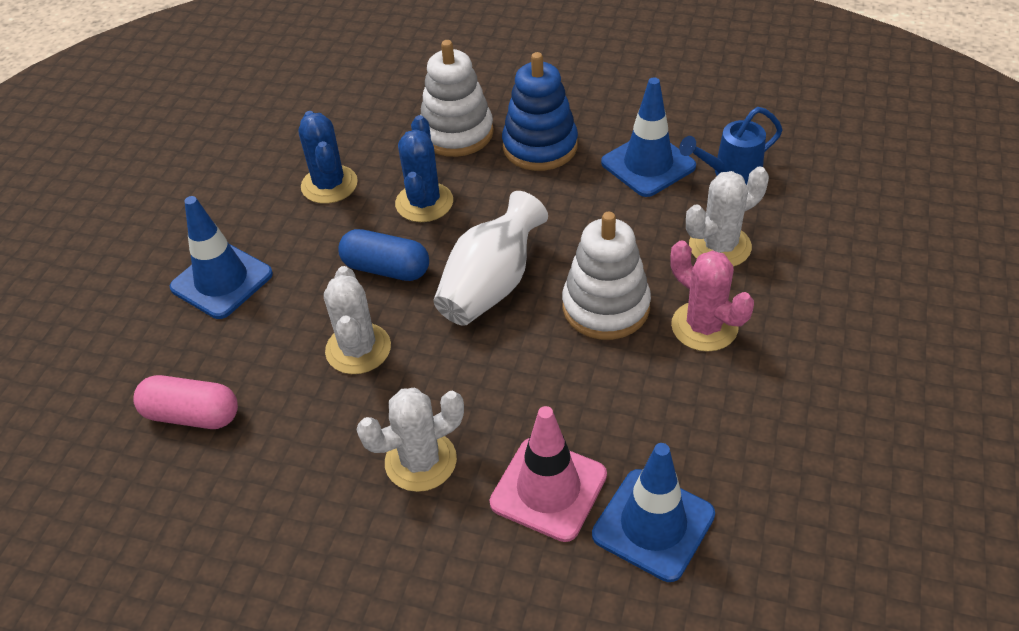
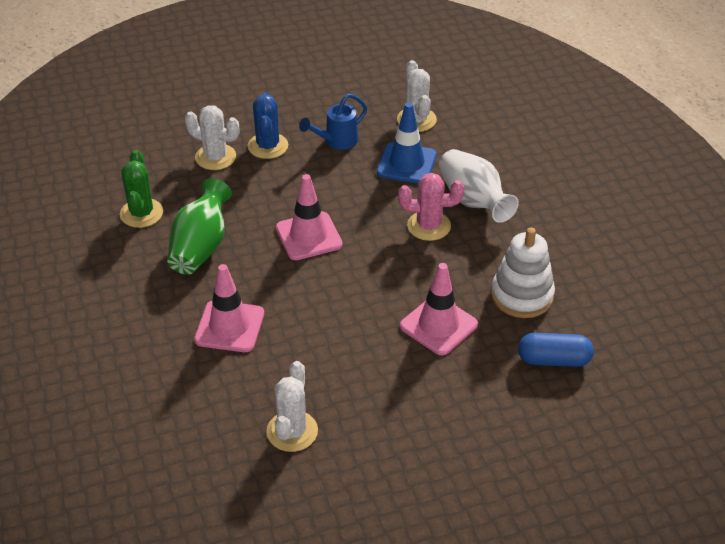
blue cactus: [299,111,358,204] [395,115,453,222] = 2 -> [248,92,288,159] = 1
blue stacking toy: [502,52,578,171] = 1 -> none = 0
blue traffic cone: [170,196,273,319] [592,443,715,582] [601,77,696,197] = 3 -> [377,102,437,184] = 1
green cactus: none = 0 -> [120,150,163,228] = 1
green vase: none = 0 -> [167,178,232,275] = 1
pink capsule: [133,375,238,429] = 1 -> none = 0
pink traffic cone: [490,406,607,542] = 1 -> [194,264,264,352] [276,174,343,260] [400,263,478,355] = 3
white stacking toy: [421,40,494,157] [562,212,651,340] = 2 -> [491,227,555,318] = 1

